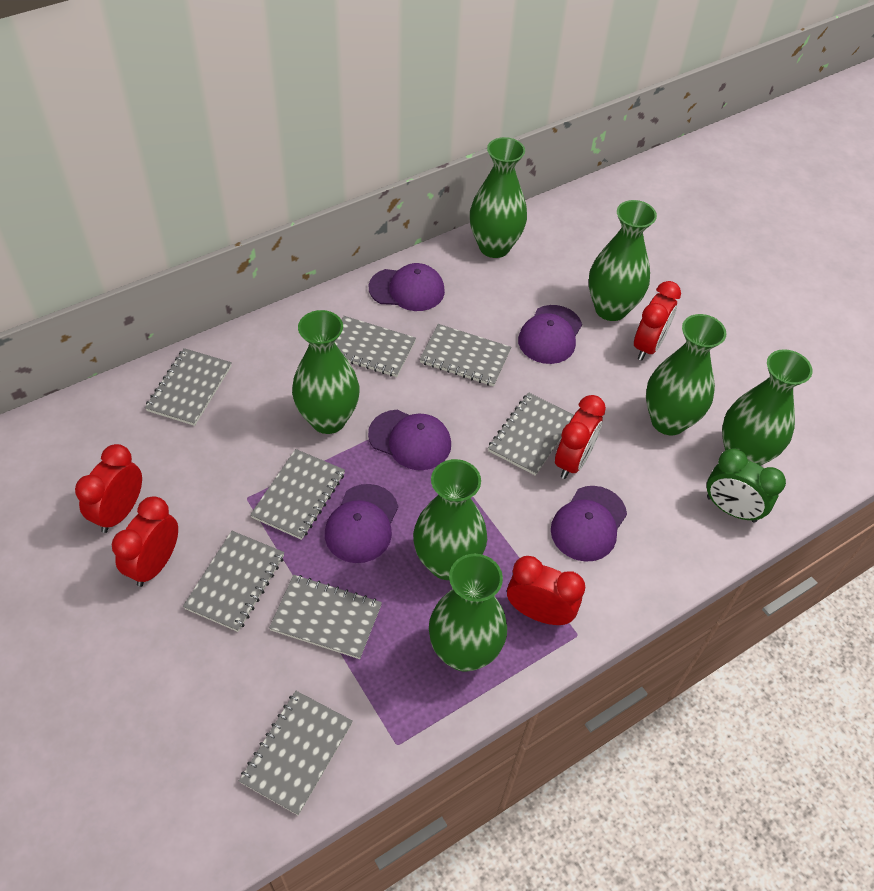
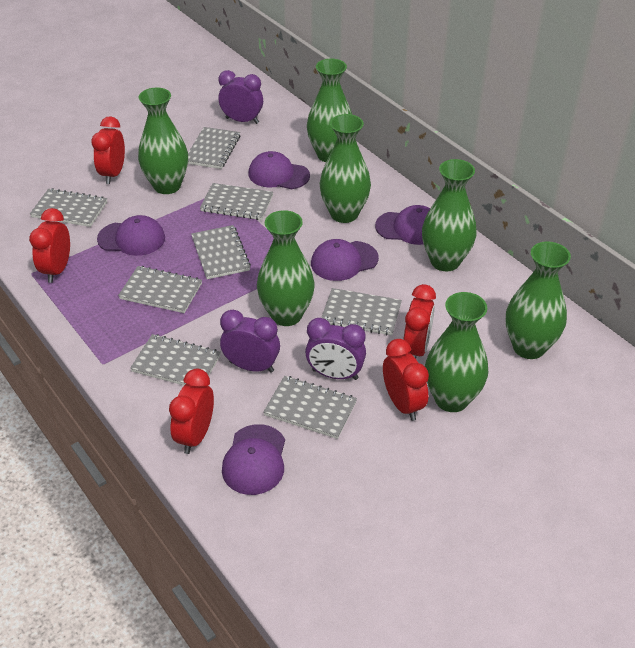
green clock: [707,448,786,523] = 1 -> none = 0
purple clock: none = 0 -> [218,70,263,124] [220,310,280,373] [305,318,366,380] = 3

